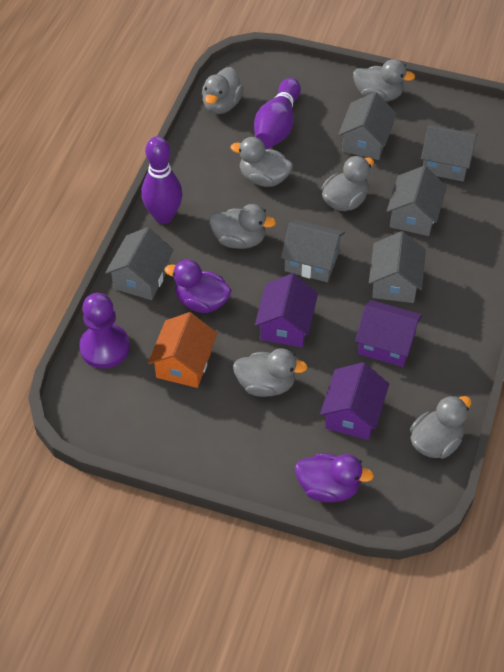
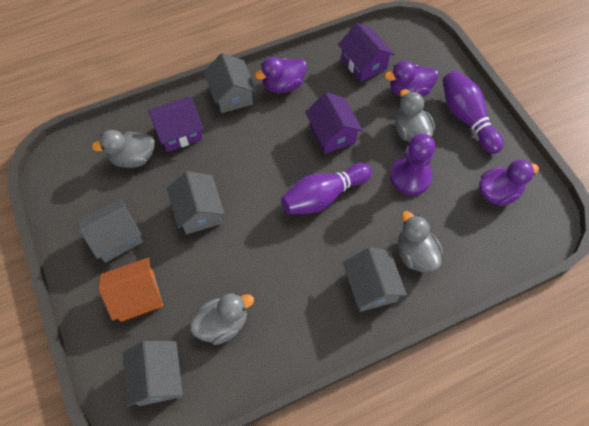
grey duck: [202,67,244,114] [209,204,276,249] [231,137,293,187] [233,348,308,397] [322,156,374,211] [353,59,415,102] [410,395,472,459] = 7 -> [92,130,155,168] [190,293,254,345] [395,89,435,142] [398,211,443,272] = 4
grey house: [105,227,174,300] [281,220,345,282] [338,92,397,160] [369,231,426,303] [387,166,447,236] [421,125,477,181] = 6 -> [77,198,143,263] [123,341,183,407] [167,171,225,234] [204,53,256,113] [343,247,407,312] = 5
purple duck: [165,259,231,313] [295,453,374,502] = 2 -> [255,57,307,93] [385,61,438,97] [479,160,539,206] = 3

